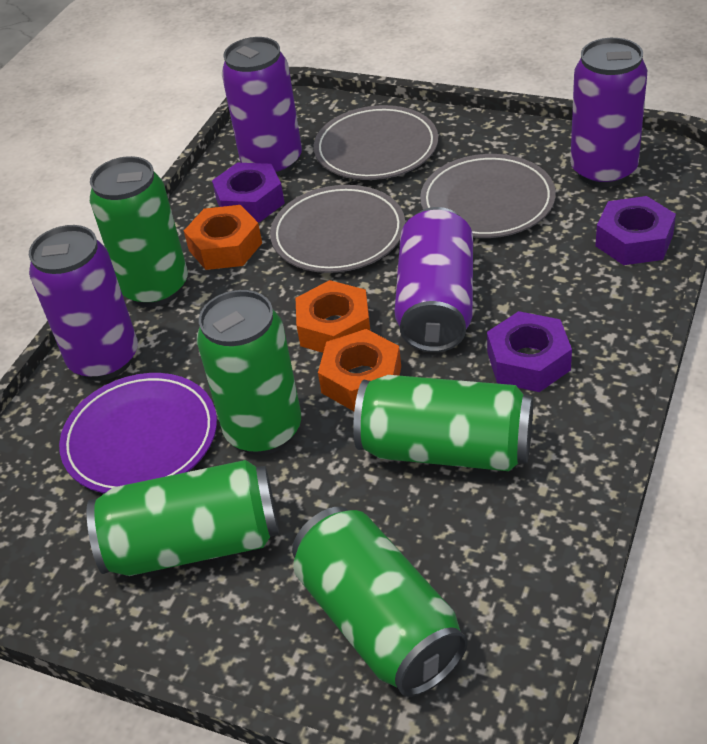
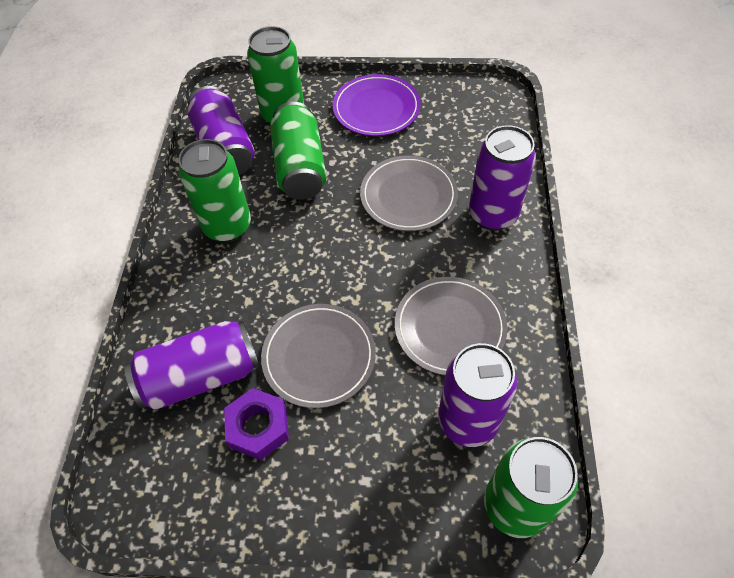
green can: [87,460,279,576] [90,156,188,307] [197,290,301,455] [292,507,467,697] [353,375,533,471] = 5 -> [178,139,251,242] [247,26,304,124] [270,102,327,200] [484,437,578,538] = 4
orange nut: [184,205,262,270] [296,280,370,353] [318,329,401,411] = 3 -> none = 0
purple nut: [212,163,285,222] [487,311,572,392] [595,196,676,265] = 3 -> [224,388,289,460] = 1

